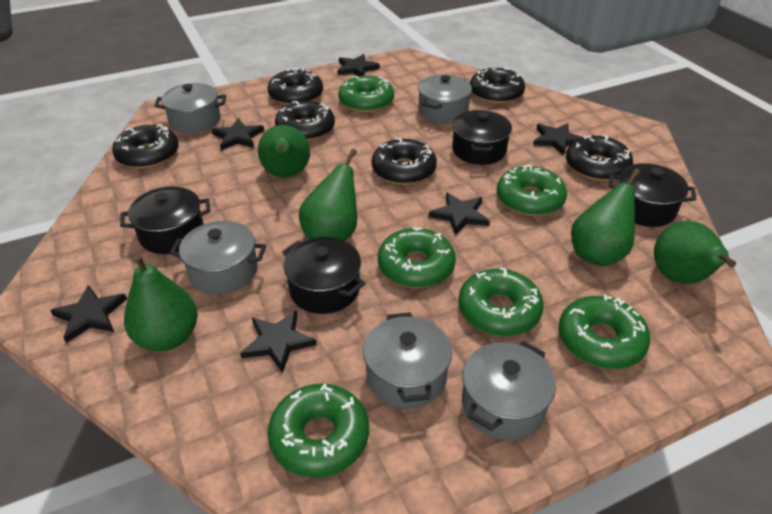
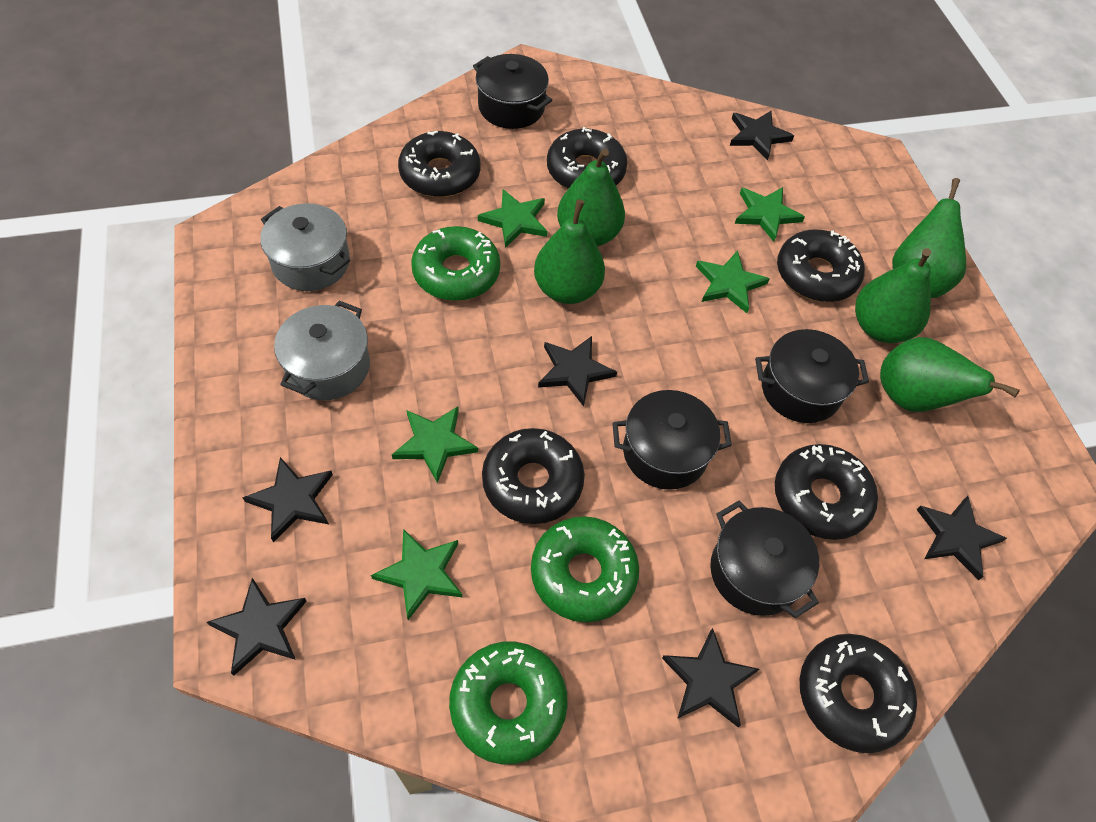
green donut: [268,384,369,478] [338,76,394,113] [378,227,456,288] [458,267,544,336] [497,165,567,216] [558,295,650,369] = 6 -> [411,226,500,301] [449,642,568,764] [531,516,639,623] = 3
green star: none = 0 -> [371,529,462,620] [392,406,478,483] [478,189,548,248] [696,250,769,313] [735,187,805,242] = 5
grey pot: [154,83,226,133] [170,221,266,294] [363,312,452,409] [418,75,472,124] [462,341,556,440] = 5 -> [260,203,350,291] [274,300,370,400] = 2

